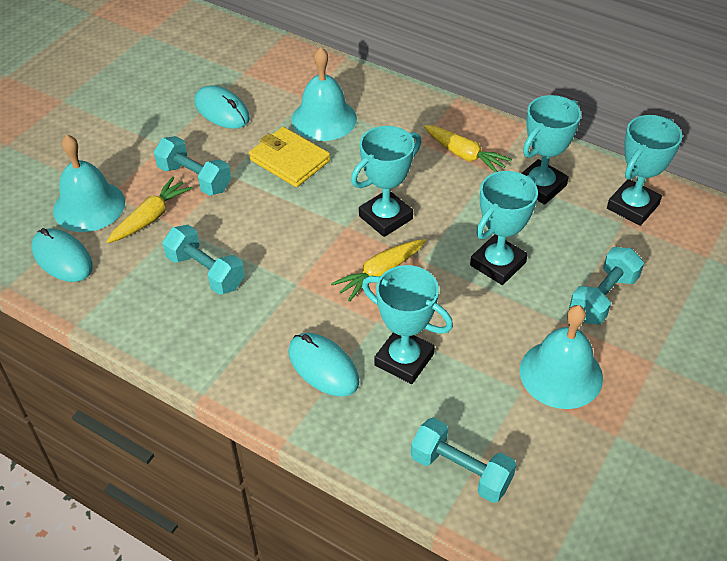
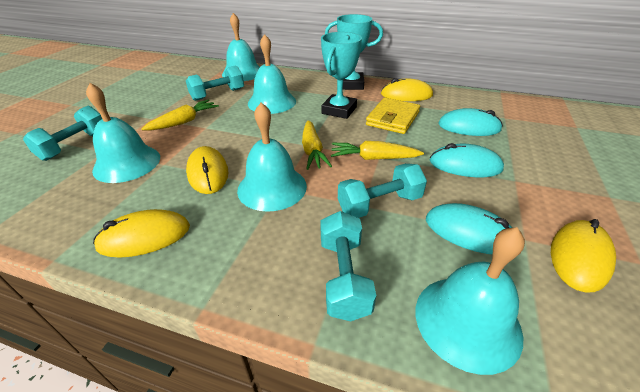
turquoise bell: [53,135,125,232] [292,47,357,141] [520,305,603,409] = 3 -> [86,83,160,183] [222,13,260,81] [237,103,307,212] [248,34,296,114] [415,227,525,375] = 5
turquoise trophy: [351,126,421,237] [362,265,453,384] [470,171,538,285] [521,95,581,205] [607,115,682,226] = 5 -> [321,32,362,119] [325,14,383,90] = 2
yellow mouse: none = 0 -> [93,209,190,258] [186,146,228,194] [381,78,433,101] [551,219,616,293] = 4

